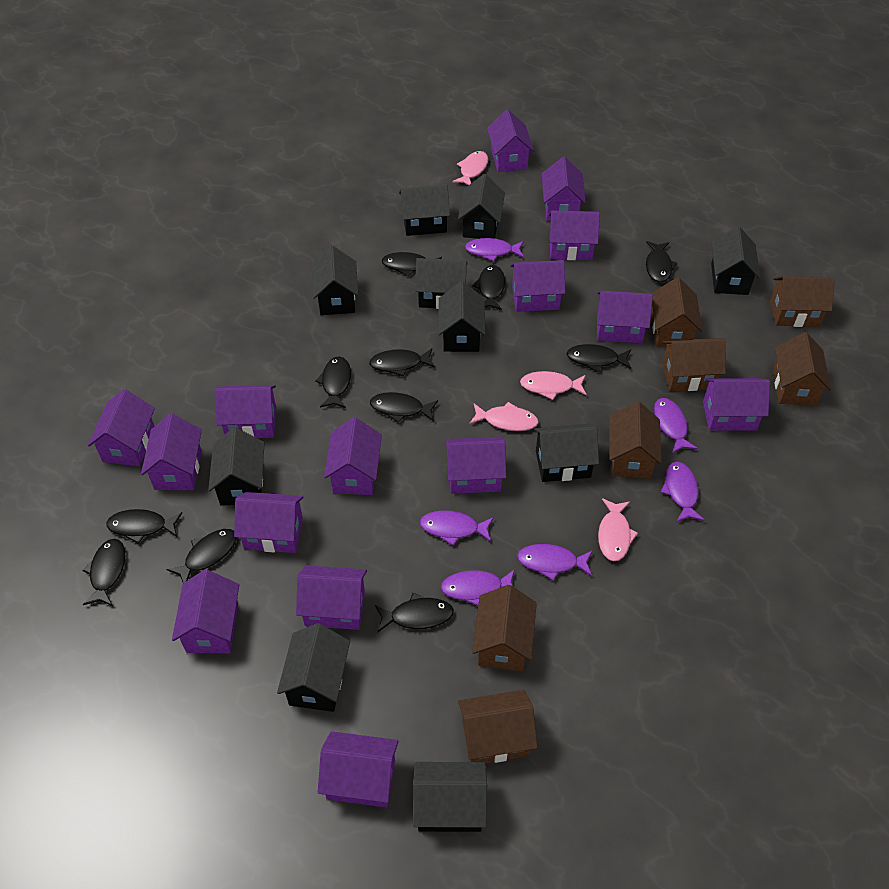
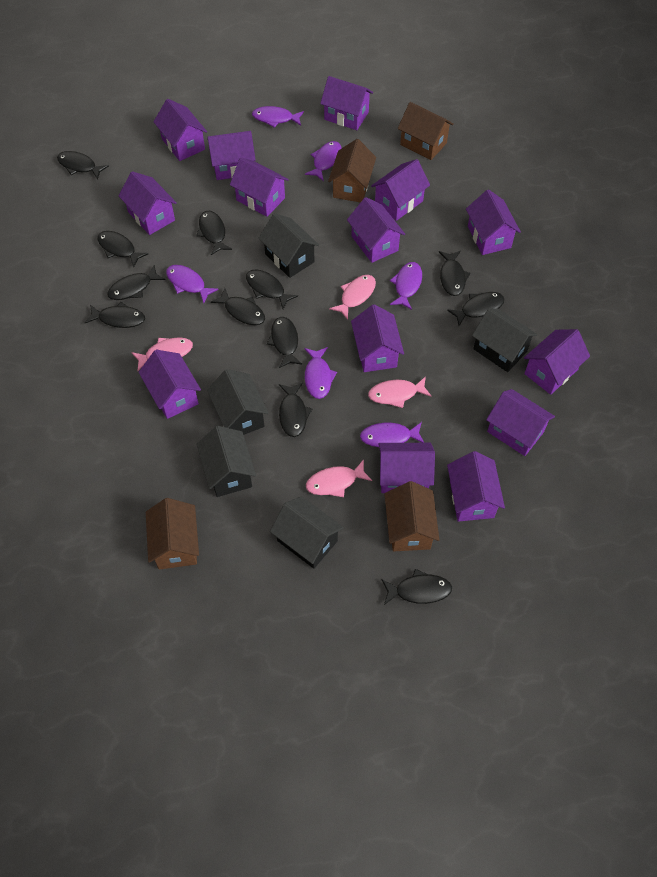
black fish: [82,538,125,606] [106,509,182,544] [166,529,237,583] [315,357,351,408] [369,348,435,377] [370,392,438,423] [375,593,454,633] [382,252,442,276] [472,265,505,310] [566,344,631,372] [646,241,678,283] = 11 -> [57,151,109,180] [85,302,145,328] [97,231,148,268] [107,265,165,300] [196,211,232,255] [211,288,265,325] [246,269,298,309] [267,317,302,368] [279,383,312,437] [381,569,452,605] [439,251,470,296] [447,292,505,326] = 12
black house: [208,427,265,506] [277,623,350,712] [312,246,358,315] [399,184,450,236] [413,762,487,832] [415,258,468,309] [438,281,485,352] [458,174,505,239] [534,423,599,482] [711,226,760,295] = 10 -> [197,426,256,497] [207,369,269,435] [259,213,319,278] [270,496,344,569] [472,308,537,372] = 5
brown house: [458,690,538,763] [472,585,537,671] [609,401,662,479] [651,277,703,347] [662,338,726,391] [770,276,835,327] [773,332,831,406] = 7 -> [146,498,199,570] [328,139,376,202] [384,481,439,551] [398,102,454,160] = 4
purple house: [88,389,155,466] [141,414,202,490] [172,570,239,654] [215,385,277,438] [234,492,304,553] [296,565,367,630] [318,731,399,807] [324,417,382,495] [445,437,506,494] [487,109,534,172] [510,260,565,312] [542,157,586,221] [549,211,600,260] [597,291,653,343] [703,378,770,431] = 15 -> [119,171,177,235] [139,350,201,419] [153,99,207,161] [207,131,256,180] [230,158,289,217] [320,76,373,130] [347,197,405,263] [351,304,404,372] [371,159,430,221] [379,443,435,493] [447,451,505,522] [466,189,521,255] [486,389,555,456] [524,329,590,395] = 14

